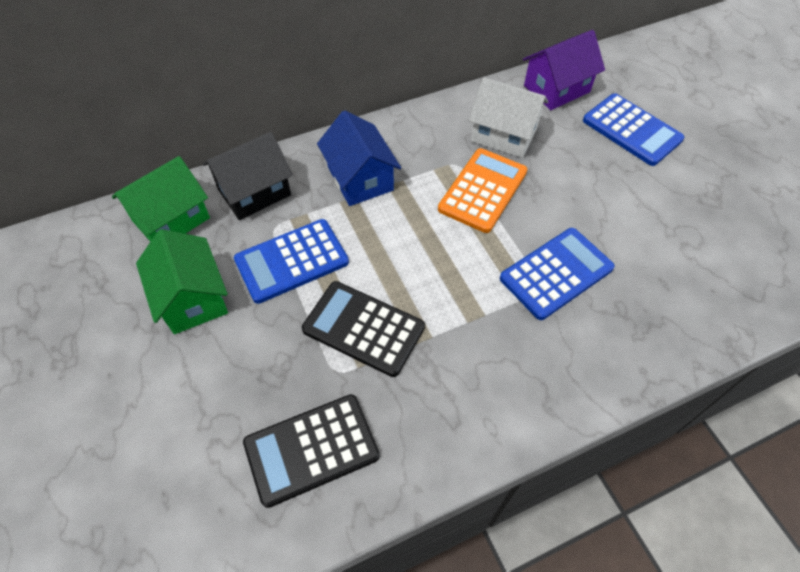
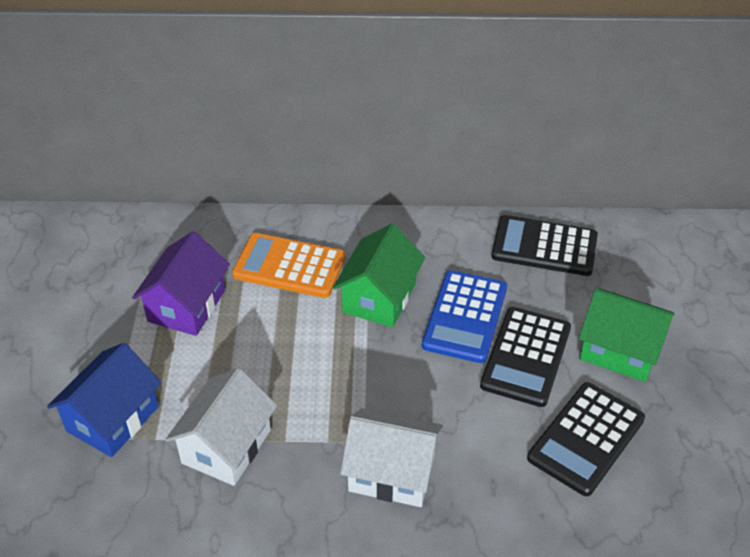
black calculator: [243,394,380,508] [302,281,425,377] = 2 -> [480,307,571,407] [491,215,598,276] [527,382,645,496] = 3
black house: [203,132,293,220] = 1 -> none = 0
blue calculator: [234,219,349,304] [500,228,615,320] [583,94,684,166] = 3 -> [422,270,507,363] = 1
white house: [469,77,548,158] = 1 -> [165,368,277,486] [340,408,443,507] = 2

